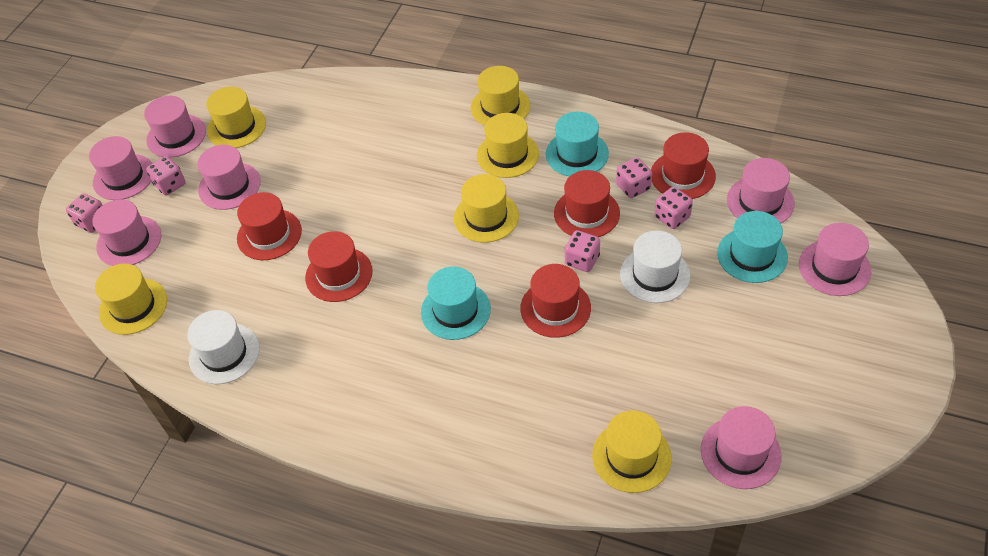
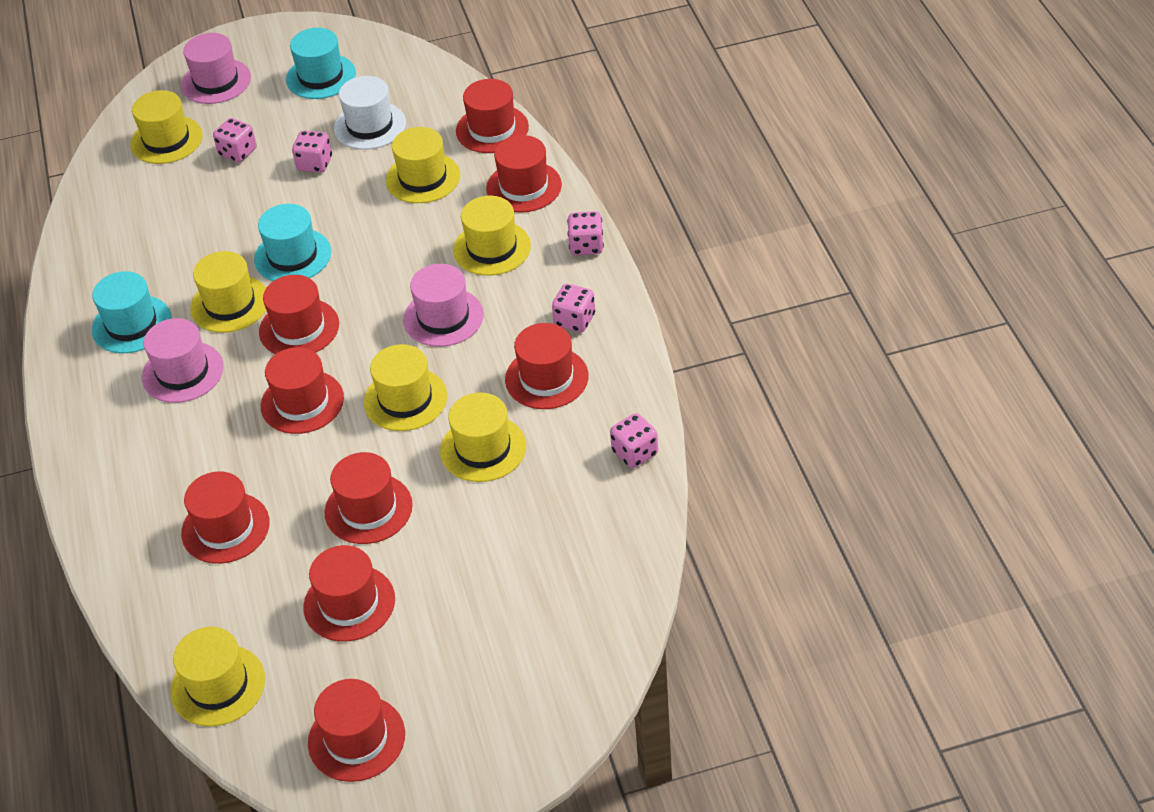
pink hat: [89,136,152,200] [93,199,161,266] [144,96,206,158] [197,145,261,210] [701,406,782,489] [727,158,795,223] [799,223,871,296] = 7 -> [142,318,224,403] [181,33,251,104] [403,264,484,347] = 3
red hat: [237,192,302,260] [305,231,373,302] [520,264,591,338] [554,170,620,237] [651,132,716,199] = 5 -> [181,471,270,564] [259,275,339,354] [261,347,344,434] [303,545,395,642] [308,679,405,782] [324,452,413,544] [456,79,529,153] [486,135,562,213] [505,323,589,409] = 9
white hat: [187,310,260,384] [620,231,690,303] = 2 -> [334,76,406,150] = 1
yellow hat: [95,264,167,335] [206,87,266,148] [454,174,519,243] [470,66,530,126] [477,113,539,178] [592,410,672,493] = 6 -> [130,90,203,164] [170,627,265,726] [190,251,266,333] [364,344,447,431] [386,127,460,203] [440,393,526,482] [453,196,531,276] = 7

